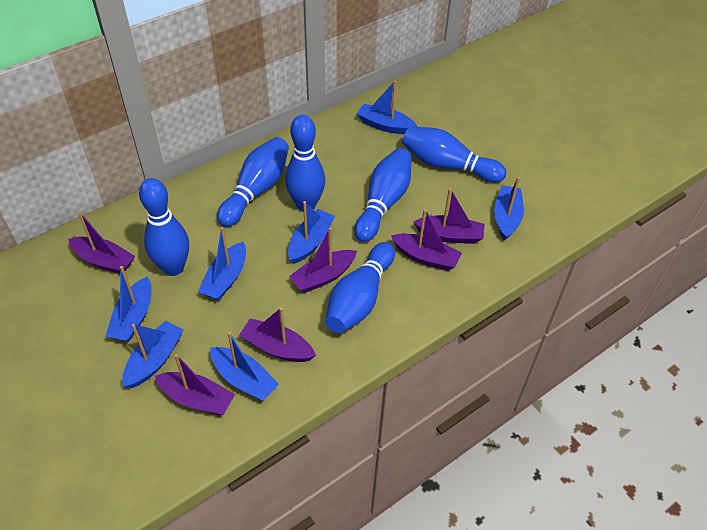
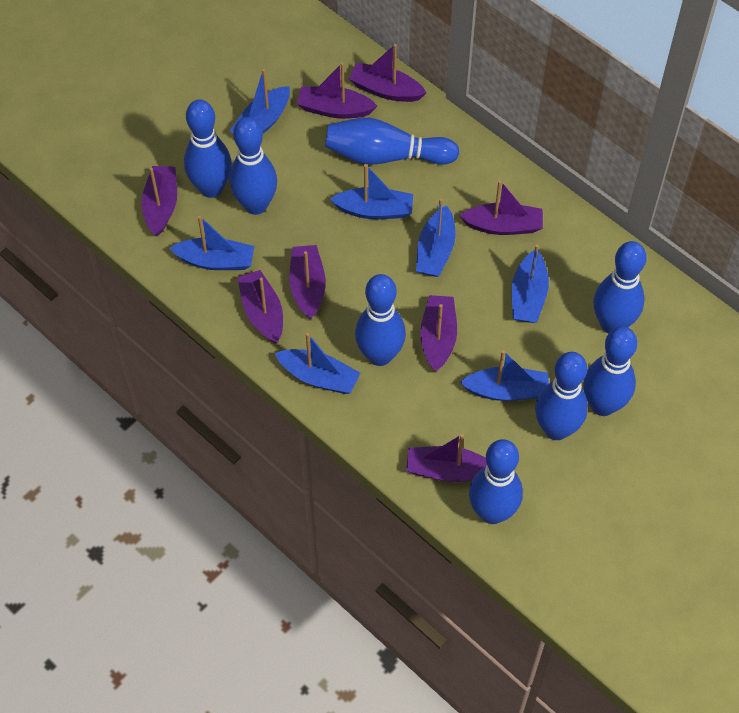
blue bowling pin: [139,178,189,276] [217,137,289,227] [285,115,325,212] [325,242,395,333] [354,148,411,242] [402,127,506,182] = 6 -> [184,99,232,198] [229,117,277,215] [325,118,459,165] [355,274,406,366] [469,439,523,524] [535,352,588,440] [583,326,637,416] [594,241,647,334] = 8
purple boat: [68,212,135,274] [155,354,235,415] [239,307,316,362] [289,228,357,293] [391,209,462,271] [413,188,485,244] = 6 -> [142,166,177,237] [237,270,283,344] [289,245,326,319] [297,62,377,119] [349,44,427,102] [406,434,487,482] [420,295,457,371] [459,180,543,235] = 8

